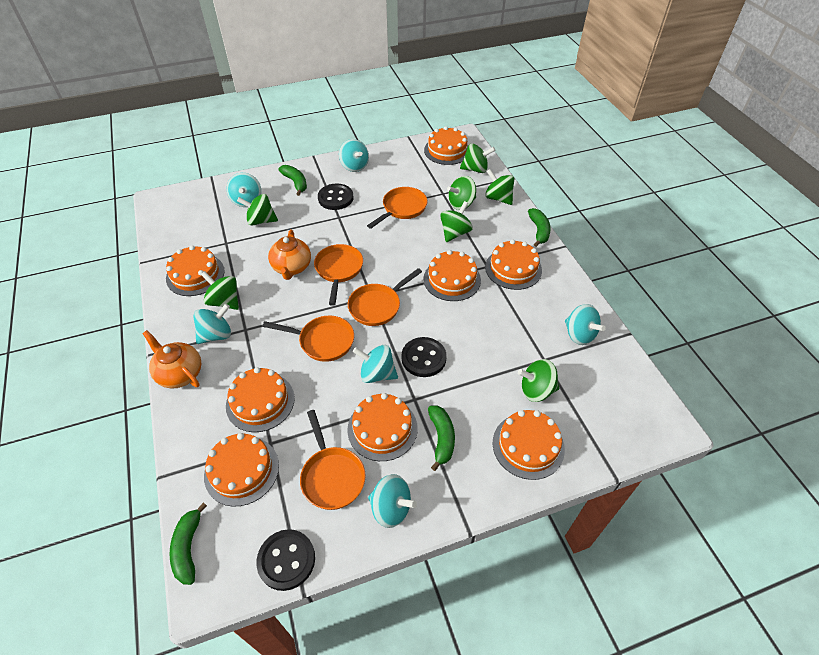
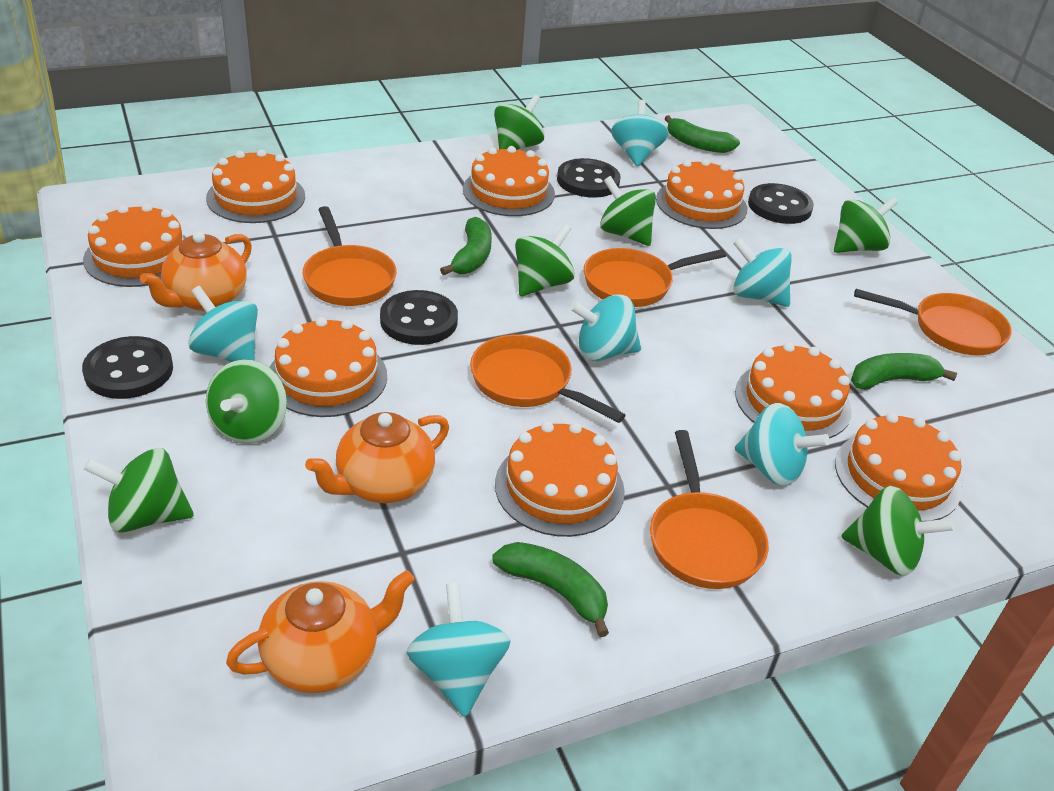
black button: [256,529,315,591] [318,184,353,210] [401,337,447,377] = 3 -> [82,336,173,399] [380,290,458,345] [557,158,621,198] [748,183,814,224] = 4
orange teapot: [142,330,201,388] [268,230,311,280] = 2 -> [140,231,252,311] [226,570,415,693] [305,412,449,503] = 3

